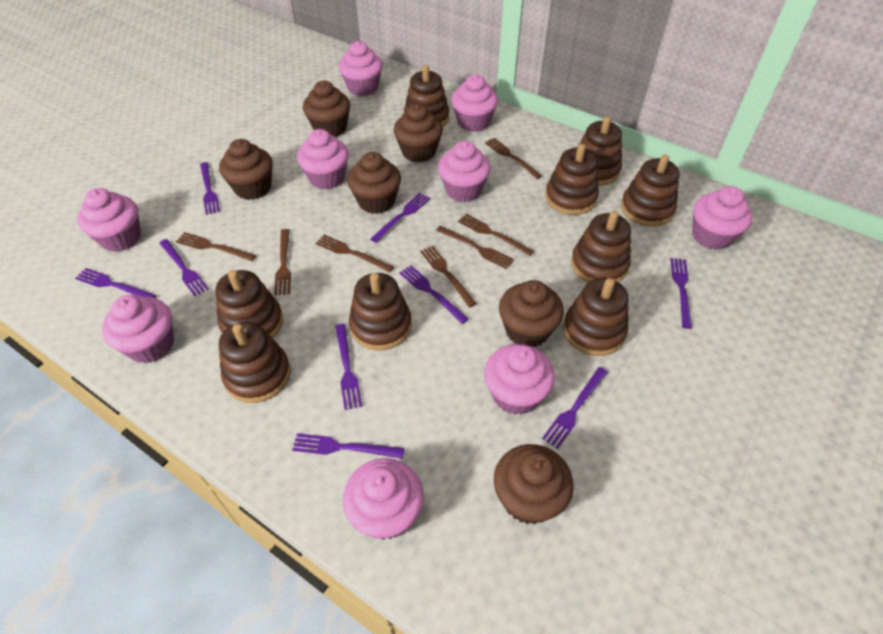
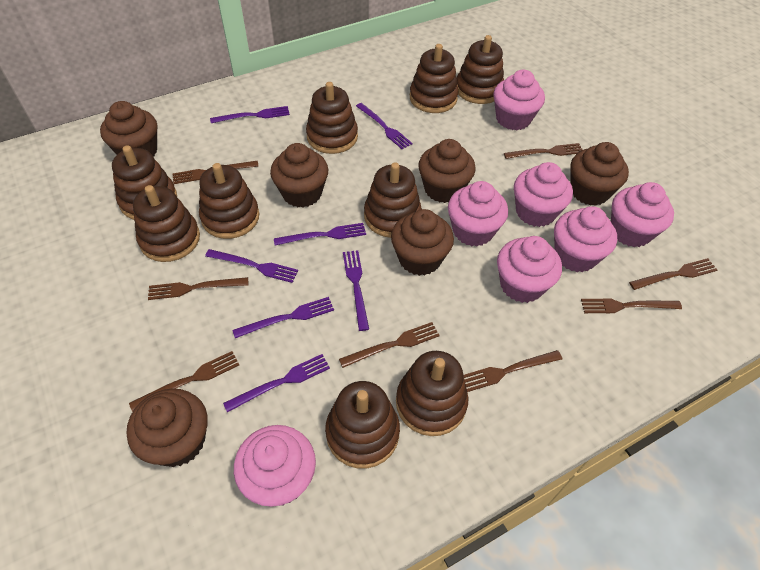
brown fork: [176,232,256,261] [274,229,291,296] [315,235,394,273] [420,246,477,308] [436,226,514,269] [458,214,534,256] [485,138,542,179] = 7 -> [129,351,239,412] [148,277,248,300] [172,161,259,184] [339,322,440,368] [464,350,562,392] [504,143,583,159] [581,299,682,313] [629,258,717,290] = 8
pink cupcake: [77,188,141,252] [102,295,174,363] [297,129,349,190] [339,41,383,96] [343,458,424,540] [438,141,491,202] [451,75,498,132] [484,344,555,415] [692,186,753,250] = 9 -> [234,425,316,507] [448,181,508,246] [493,69,545,130] [497,236,562,303] [514,162,573,227] [554,206,617,272] [611,182,674,247] = 7
purple fork: [75,268,156,298] [159,239,209,296] [200,162,220,215] [292,433,405,459] [335,324,362,410] [371,193,430,243] [399,265,469,324] [542,367,608,449] [670,258,692,329] = 9 -> [205,249,298,283] [210,106,290,123] [223,354,330,412] [232,297,334,338] [274,223,366,245] [343,250,369,331] [356,103,412,149] = 7

